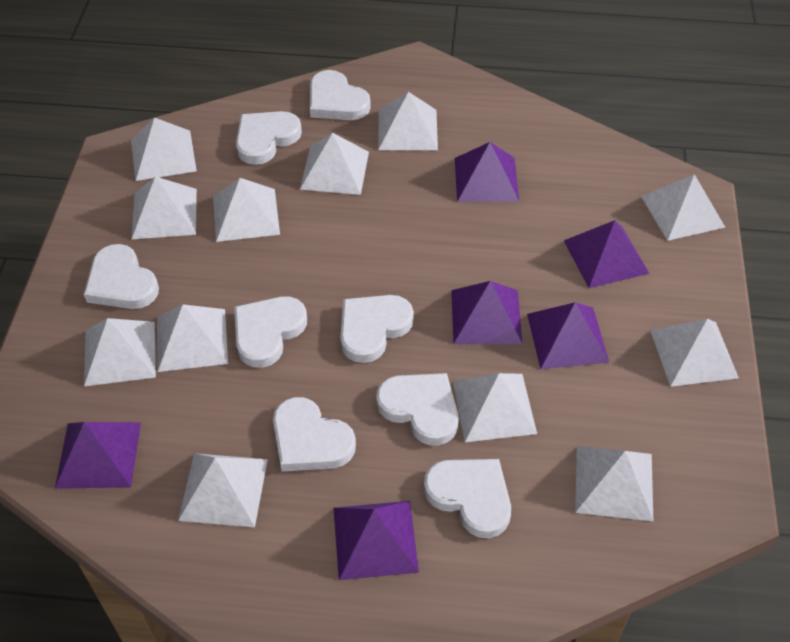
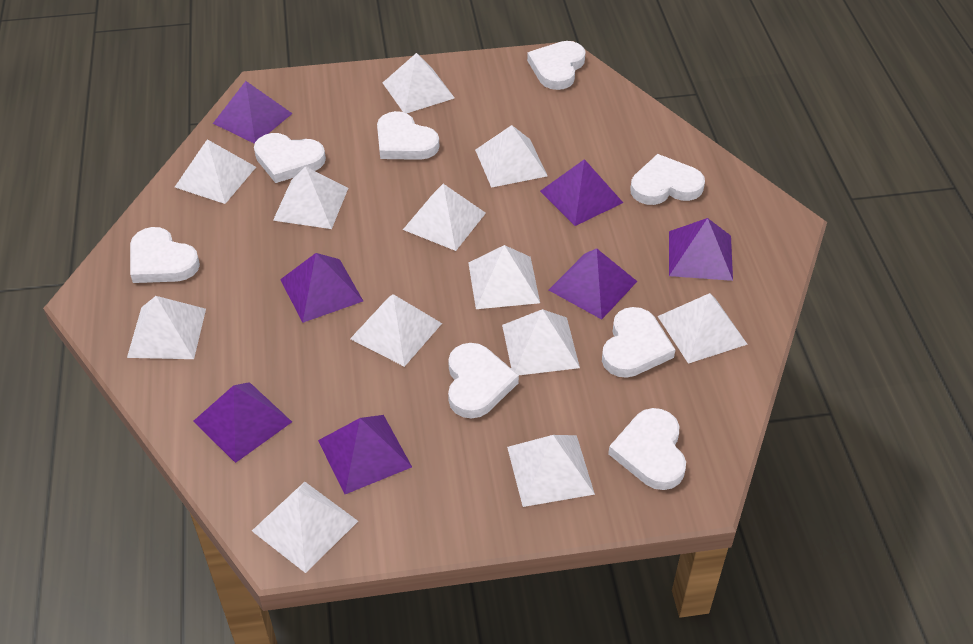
purple pyramid: [55,422,141,489] [334,501,419,580] [451,281,523,344] [455,142,519,202] [527,302,609,369] [564,220,649,288] = 6 -> [193,382,292,463] [213,81,293,144] [280,253,363,323] [318,415,412,494] [540,159,623,226] [549,248,637,320] [669,218,733,281] = 7

